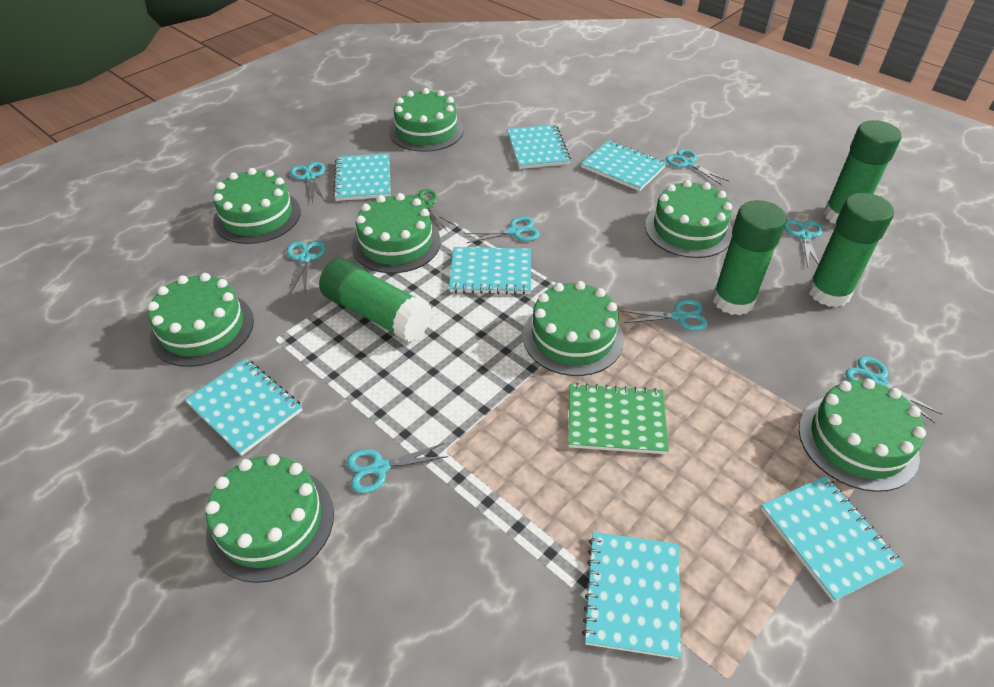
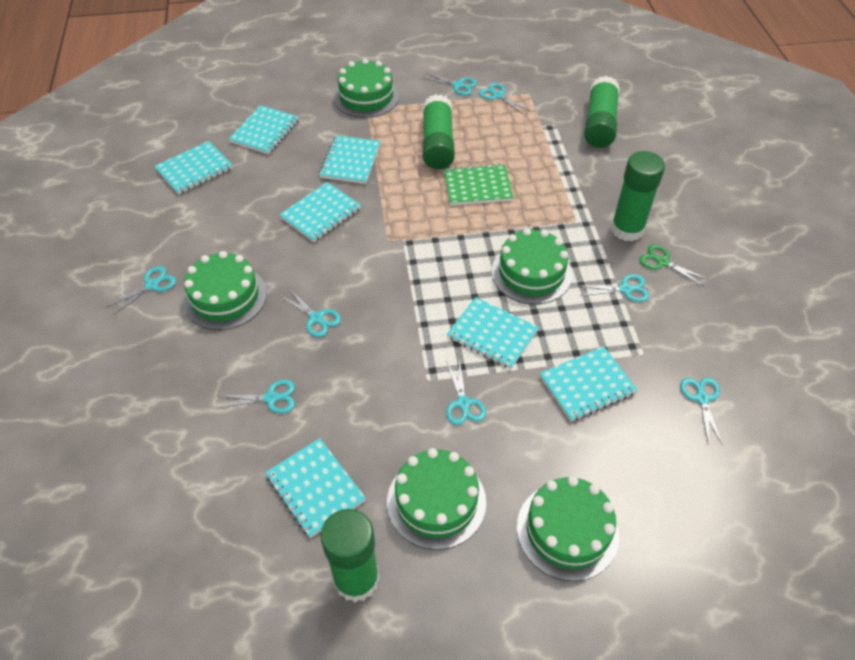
green cake: [147,273,254,367] [205,454,334,583] [213,168,301,244] [352,193,441,273] [389,88,464,152] [523,281,624,376] [645,180,732,258] [799,378,926,492] = 8 -> [183,251,267,330] [334,58,399,118] [387,448,486,550] [492,228,572,304] [517,476,619,581] = 5

